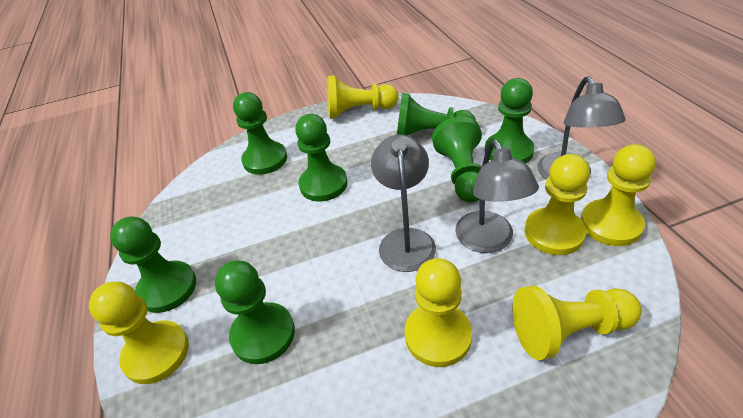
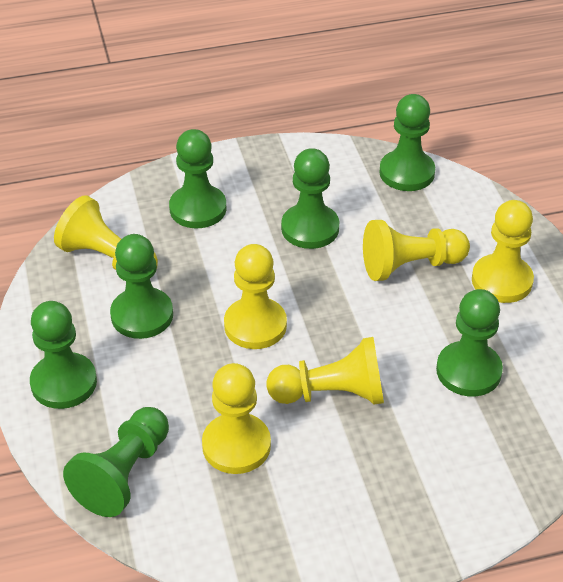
grey lamp: [371,135,436,272] [455,140,539,253] [537,76,626,180] = 3 -> none = 0

